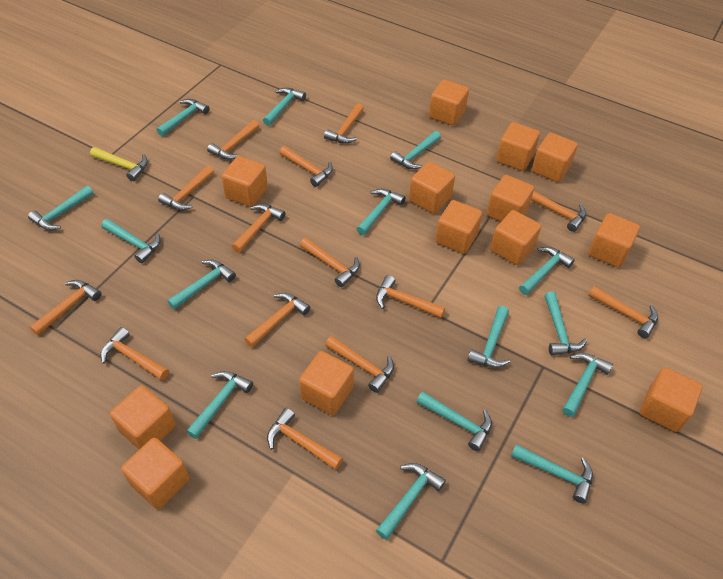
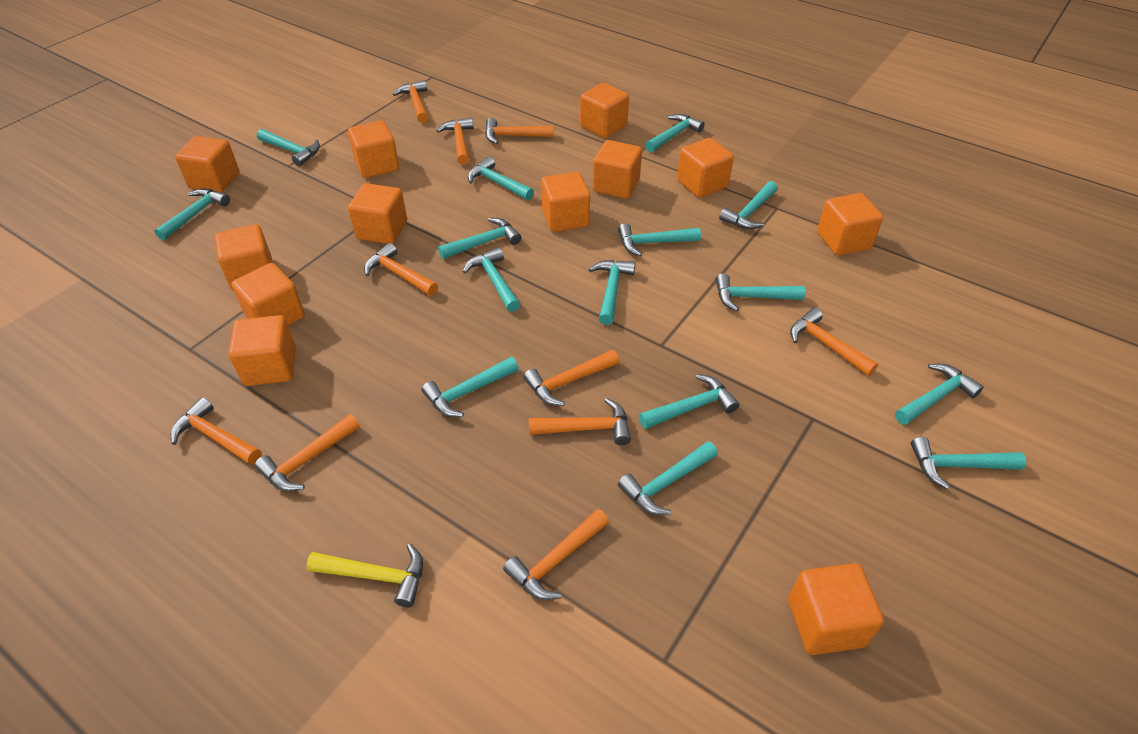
orange cube: [110,385,176,449] [121,437,190,509] [221,156,268,207] [299,351,354,415] [409,162,455,214] [429,80,469,126] [435,200,482,254] [487,175,534,222] [490,210,541,265] [496,122,540,171] [532,133,578,182] [588,213,640,268] [640,367,703,432] = 13 -> [175,136,239,192] [214,224,273,291] [228,315,296,386] [231,263,305,325] [348,121,399,178] [348,183,407,244] [541,172,590,232] [580,83,629,138] [593,140,642,199] [677,138,734,198] [788,563,884,655] [817,193,883,256] = 12
orange hammer: [30,280,102,336] [101,327,169,380] [158,166,214,210] [207,120,259,160] [232,204,285,253] [244,293,311,347] [267,408,343,470] [279,146,333,187] [300,238,360,287] [324,103,364,144] [325,336,394,393] [376,275,445,318] [531,191,586,232] [588,286,658,338] = 14 -> [171,397,261,465] [255,414,360,491] [364,243,438,296] [393,80,428,123] [436,117,474,165] [485,118,554,144] [503,509,609,600] [523,350,619,406] [529,398,631,445] [790,308,878,376] = 10

